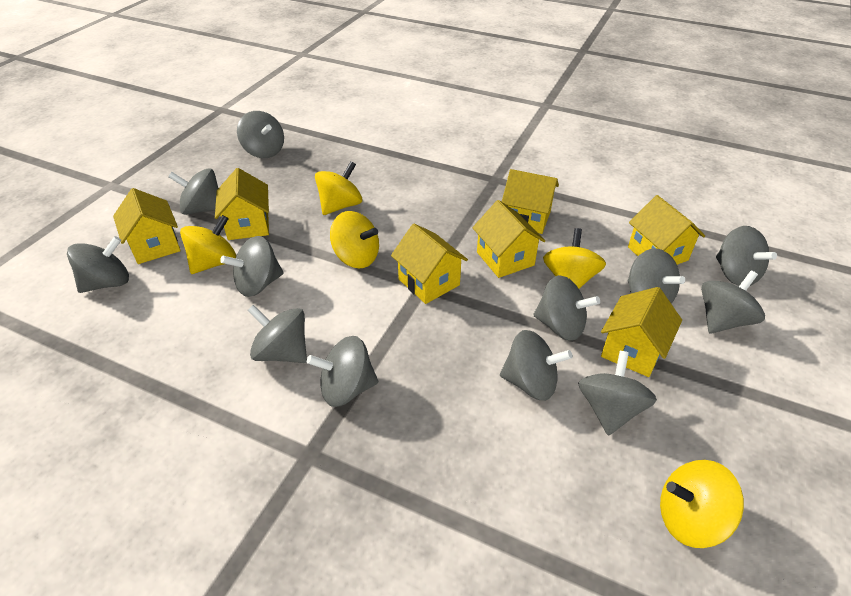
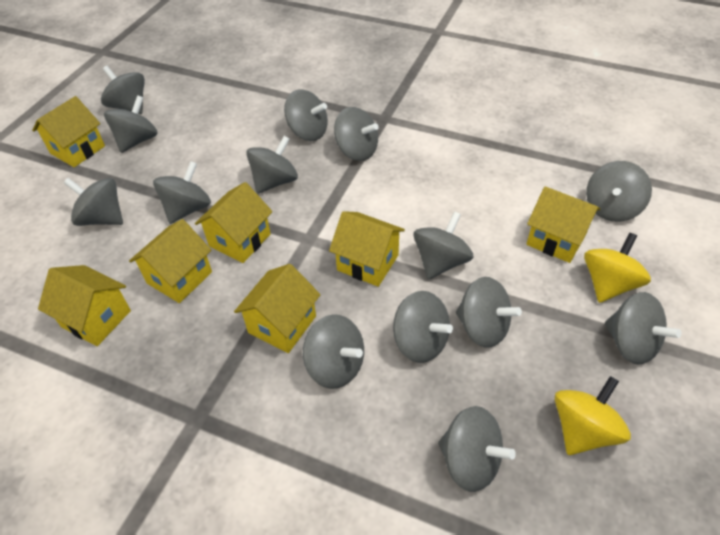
grey spinning top: [67,236,129,293] [168,168,218,215] [220,236,284,297] [237,111,284,158] [247,305,307,363] [307,336,378,407] [500,330,573,401] [533,275,600,341] [578,351,657,436] [628,248,685,303] [701,271,765,333] [716,226,777,286] = 12 -> [64,178,123,226] [101,66,145,114] [104,95,158,153] [153,161,211,224] [246,136,298,194] [284,89,328,141] [303,314,364,389] [334,107,379,161] [393,291,453,363] [414,211,474,279] [438,406,516,492] [456,277,522,348] [586,161,652,222] [605,292,681,365] = 14
yellow spinning top: [180,215,237,274] [315,161,362,215] [330,211,379,269] [543,228,606,289] [660,460,744,548] = 5 -> [555,376,631,455] [584,233,651,303] = 2

